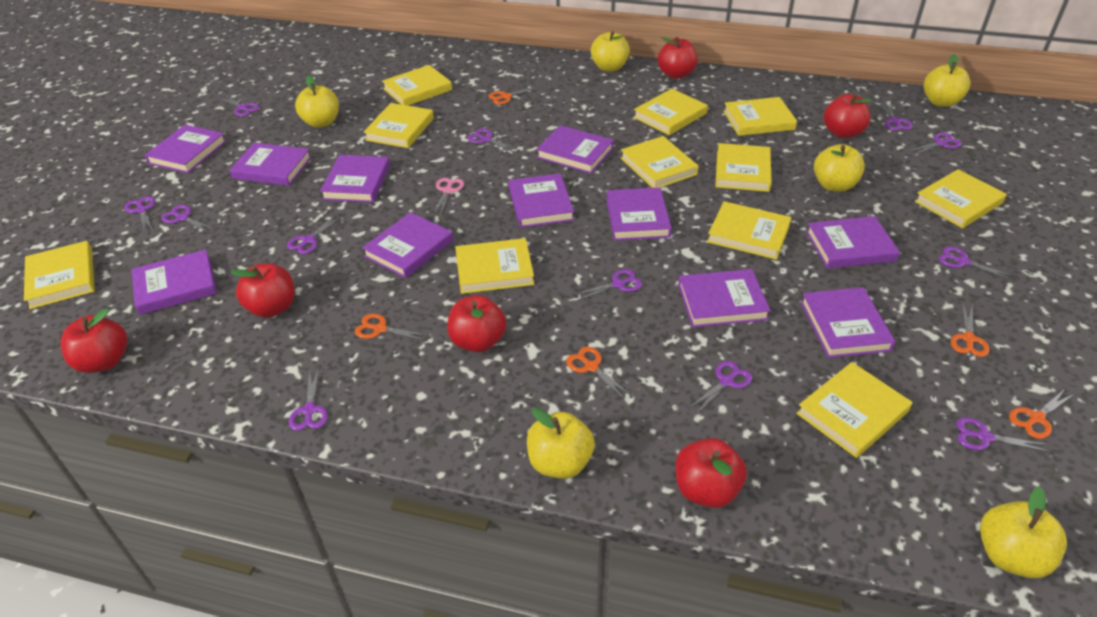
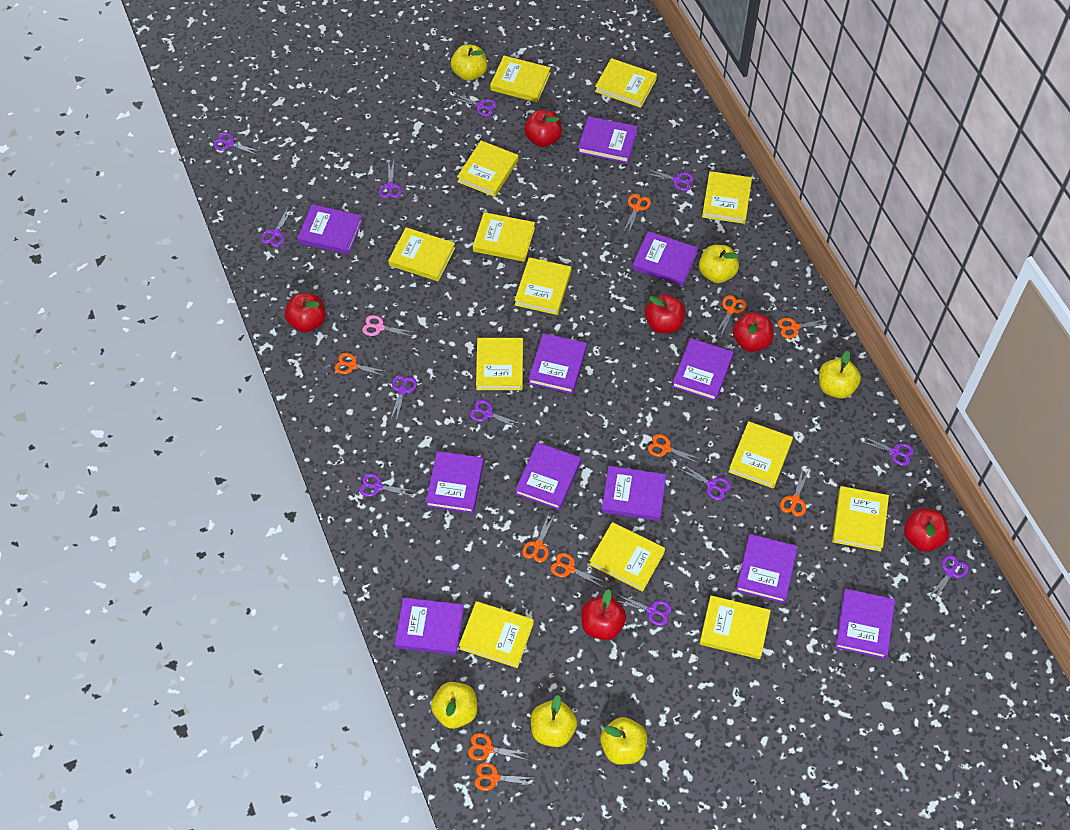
orange scissors: [355,313,429,341] [489,86,539,105] [566,347,632,400] [951,304,990,357] [1009,389,1074,439] = 5 -> [335,353,388,376] [468,733,530,761] [474,763,536,791] [522,513,555,563] [550,553,607,588] [623,194,651,232] [648,434,703,464] [715,295,746,338] [778,318,828,339] [780,468,809,517] = 10
yellow book: [24,241,95,309] [364,103,434,148] [382,65,452,106] [455,238,534,294] [621,136,699,188] [633,89,708,135] [707,201,791,260] [715,143,772,192] [723,97,797,136] [796,362,913,458] [914,169,1007,228] = 11 -> [388,227,455,281] [457,141,518,197] [459,601,534,668] [473,212,535,262] [476,338,523,390] [490,56,551,102] [515,257,571,315] [589,522,665,592] [595,58,657,108] [700,595,771,659] [702,171,752,224] [729,421,793,488] [832,486,889,552] = 13

